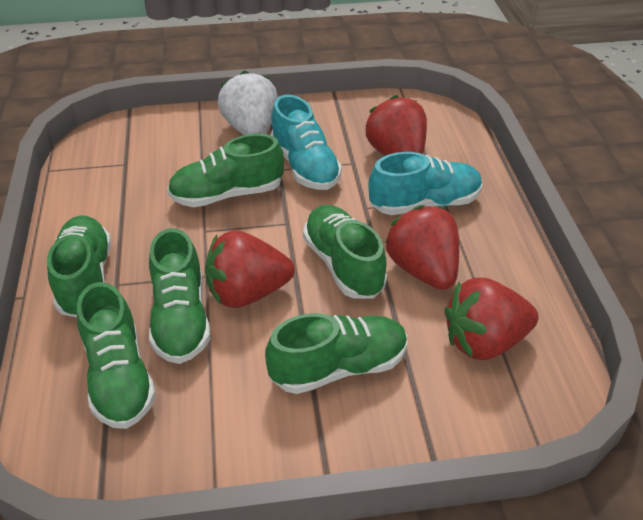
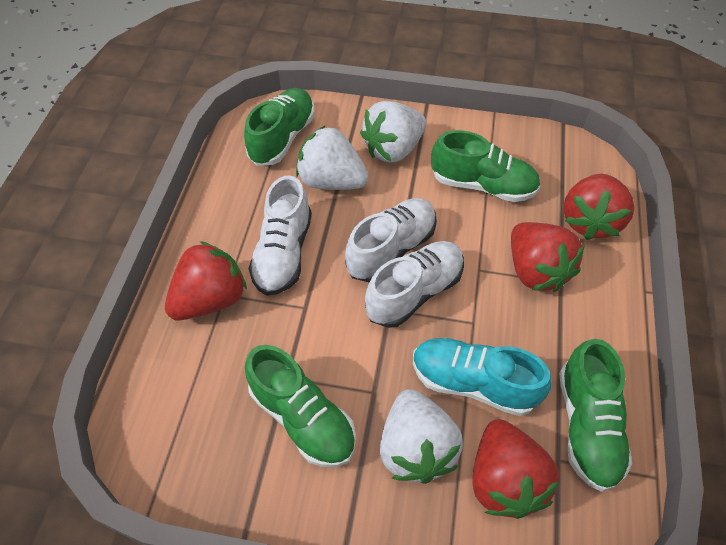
green shoe: [47,215,111,317] [77,282,156,429] [149,228,210,364] [167,134,284,207] [265,313,407,394] [303,205,387,299] = 6 -> [244,88,315,166] [245,345,356,467] [431,130,540,202] [559,339,632,492] = 4
turquoise shoe: [270,95,342,190] [369,152,482,215] = 2 -> [413,338,552,416] = 1
white shoe: none = 0 -> [248,175,312,296] [345,198,437,282] [365,241,464,328] = 3
white strawberry: [218,71,278,135] = 1 -> [296,126,369,190] [360,101,426,163] [380,389,463,484] = 3

